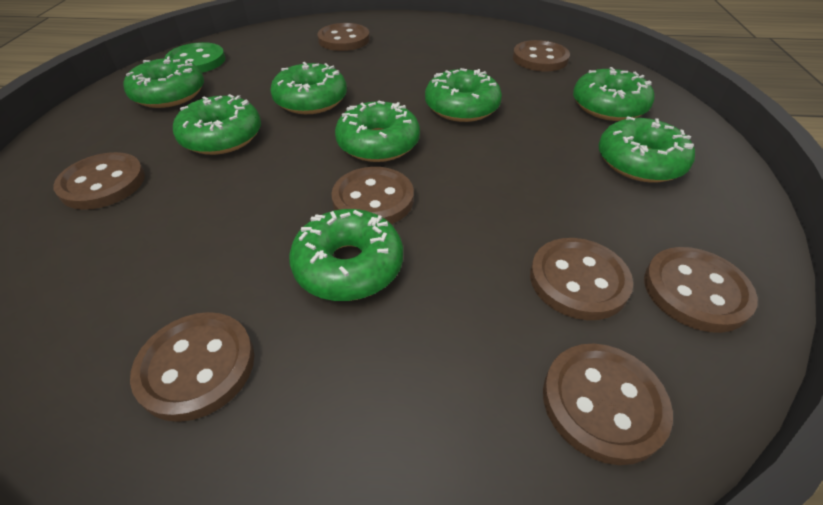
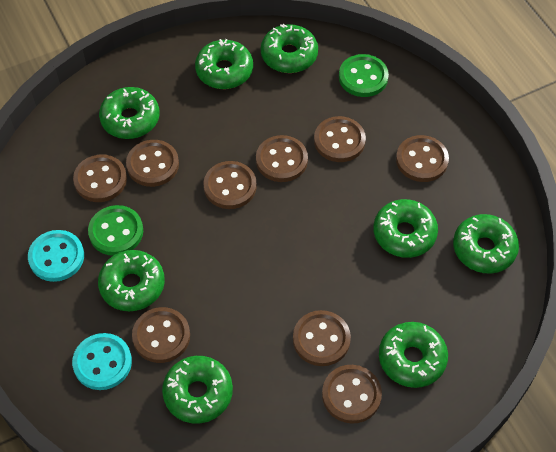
brown button: [53,152,145,210] [130,312,254,422] [317,23,370,51] [331,167,414,224] [513,40,570,71] [530,238,633,320] [543,343,673,465] [644,247,758,333] = 8 -> [73,154,127,202] [126,140,179,187] [132,307,190,363] [203,161,257,209] [256,135,308,182] [293,310,351,366] [314,116,366,162] [322,365,382,424] [396,135,449,182] = 9
green button: [165,42,226,73] = 1 -> [88,205,143,256] [339,54,389,97] = 2
turquoise button: none = 0 -> [28,230,84,282] [72,333,132,390] = 2

